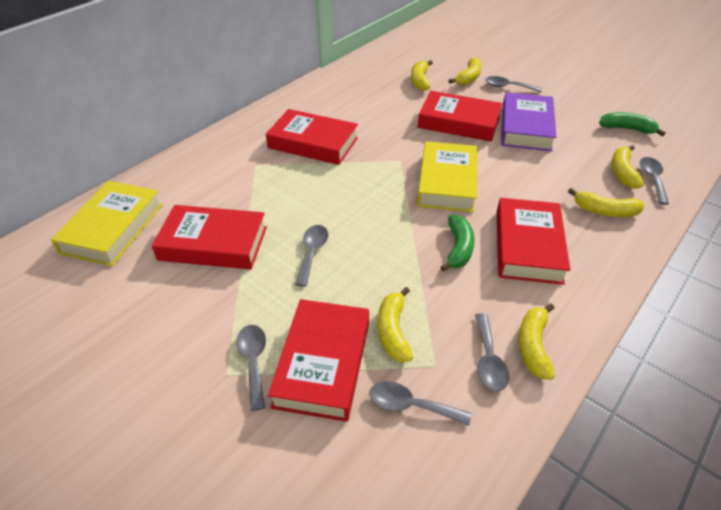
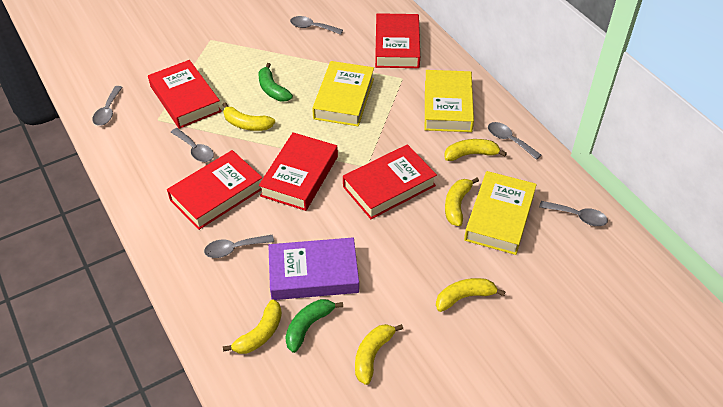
yellow book: [51,181,163,266] [417,141,478,212] = 2 -> [312,61,374,126] [425,70,474,132] [464,171,537,255] = 3

